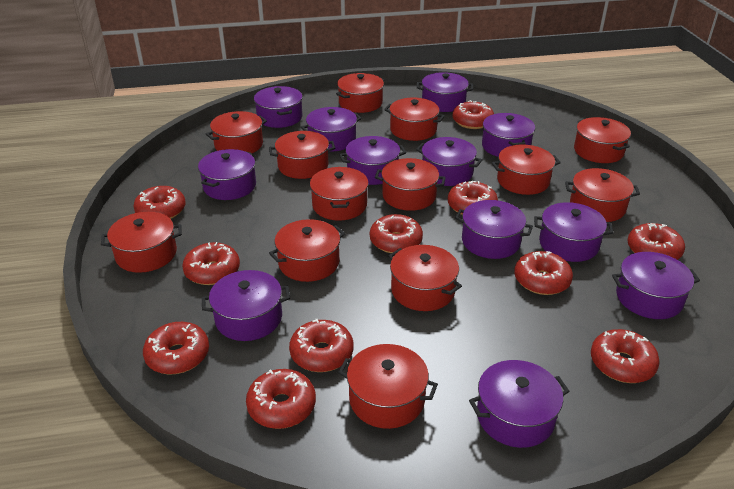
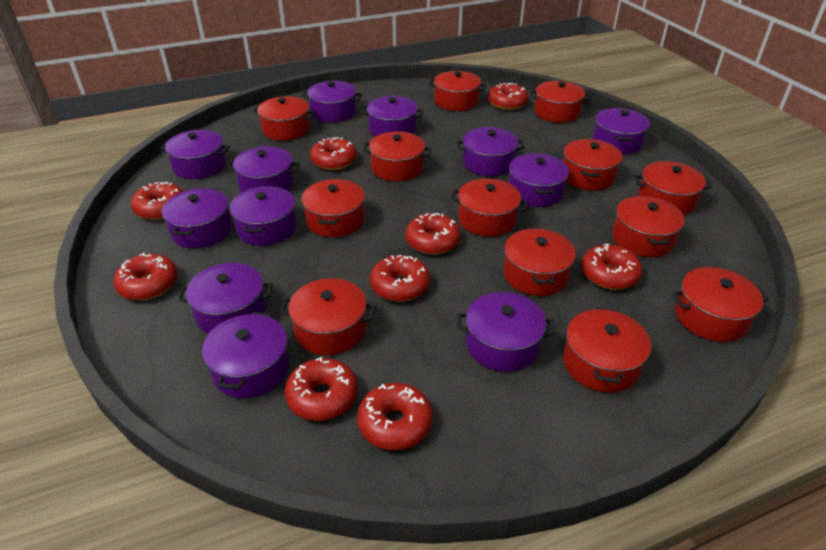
red donut: [133,186,186,219] [143,322,209,374] [182,242,240,285] [246,369,316,429] [289,319,354,372] [370,214,423,253] [448,181,498,215] [453,100,494,129] [514,251,573,295] [591,329,660,383] [627,223,685,260] = 11 -> [113,253,178,300] [131,182,183,220] [285,357,358,421] [310,137,357,170] [357,383,433,450] [370,255,430,302] [405,213,461,255] [488,83,529,110] [581,244,643,290] = 9

